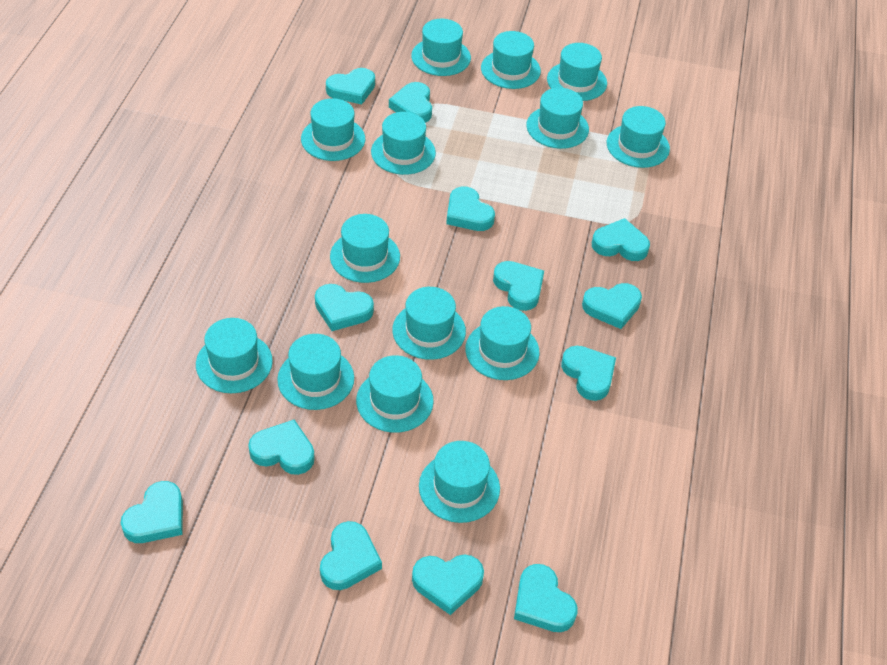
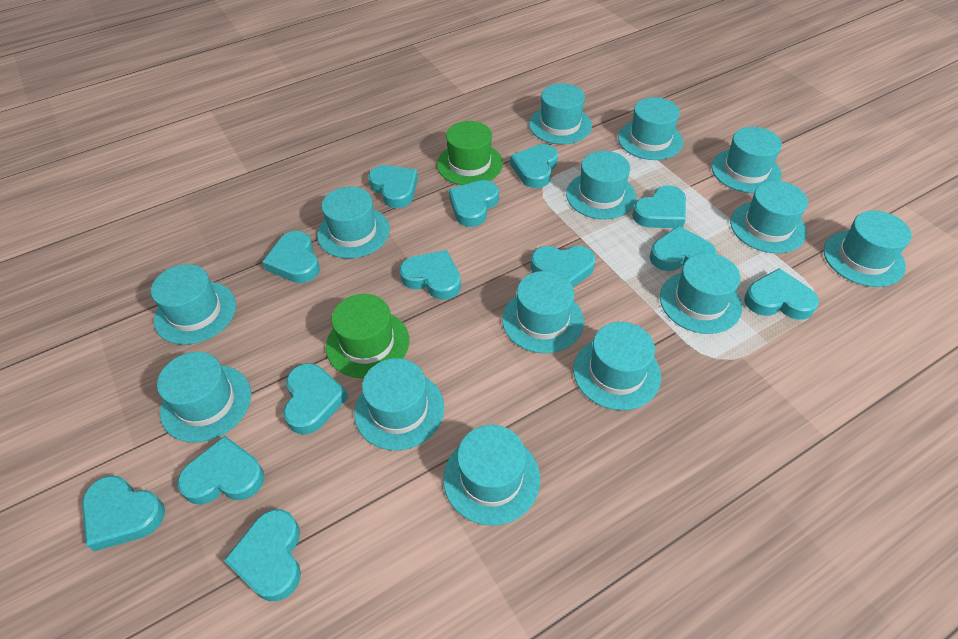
green hat: none = 0 -> [326,294,409,378] [437,121,503,185] = 2

